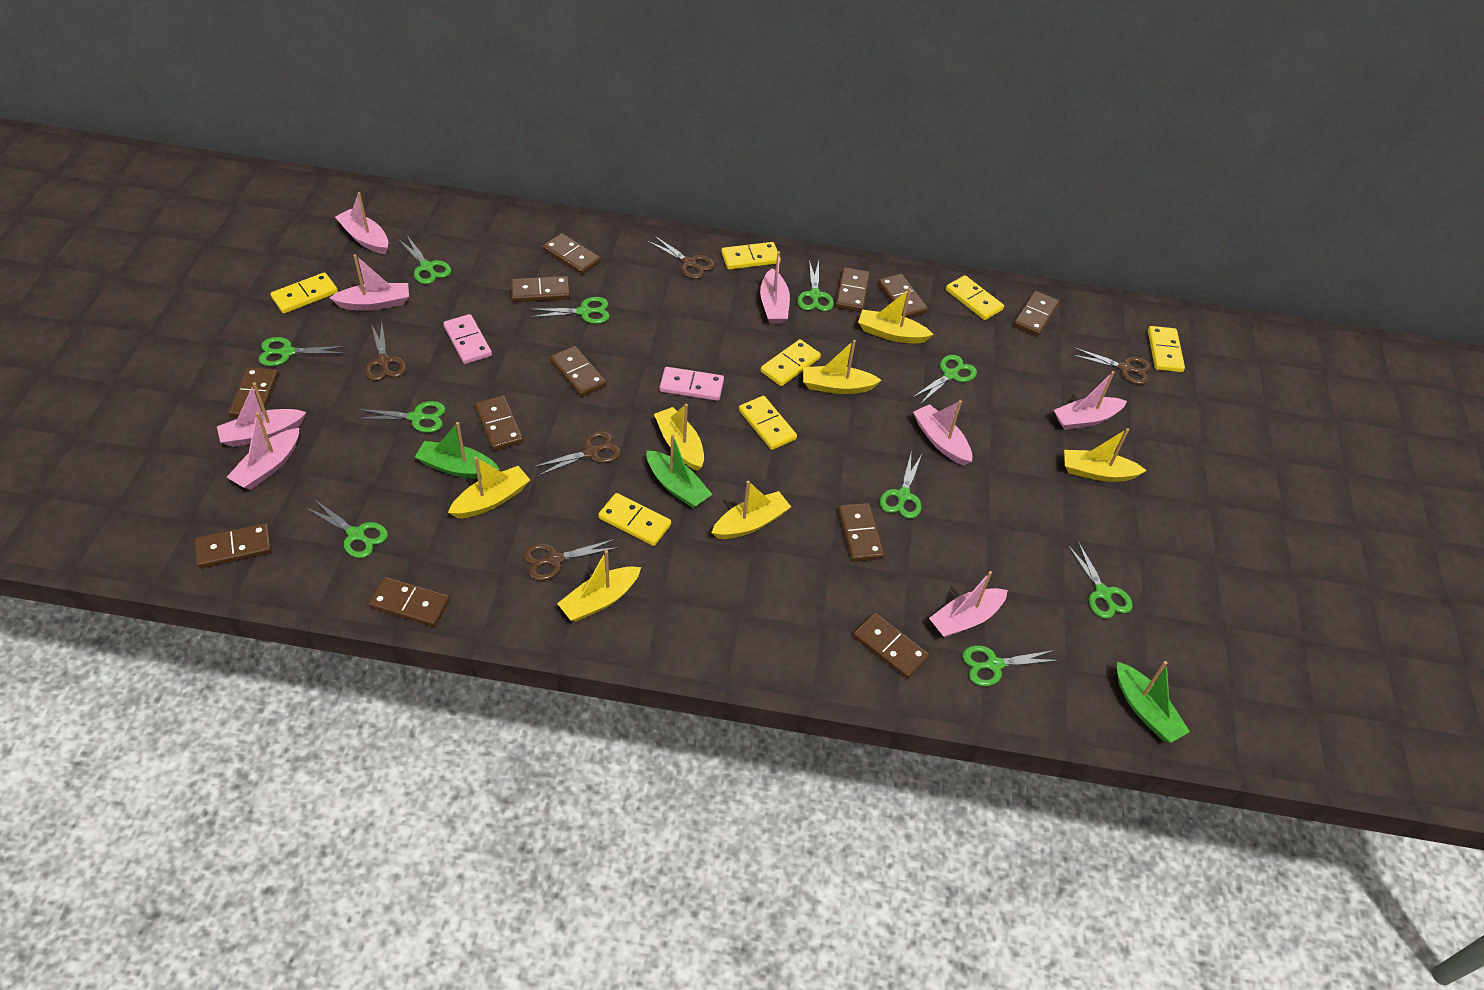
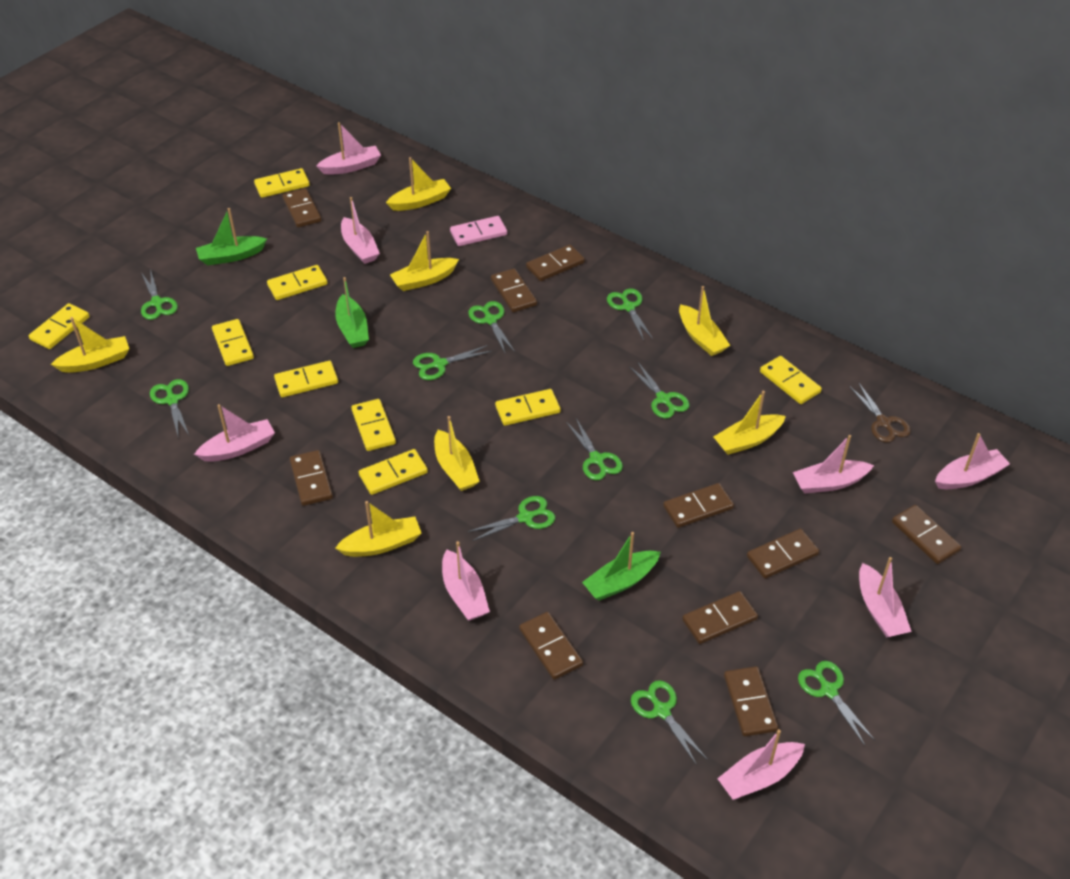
brown domino: [195,523,272,568] [229,367,279,418] [369,577,450,627] [475,395,523,451] [511,276,570,302] [543,233,601,275] [550,346,606,397] [835,267,870,312] [838,503,884,562] [853,613,929,679] [878,274,928,318] [1014,291,1060,336] = 12 -> [282,188,321,227] [290,450,333,506] [491,268,537,312] [519,612,583,680] [526,245,585,281] [663,483,734,528] [682,591,758,644] [724,666,778,737] [747,529,819,578] [892,505,961,564] = 10
brown scissors: [365,322,406,381] [524,539,619,581] [533,431,621,476] [648,236,715,279] [1072,347,1152,385] = 5 -> [849,382,911,442] = 1
pink domino: [443,314,492,364] [660,367,724,401] = 2 -> [450,216,507,246] = 1
yellow domino: [271,272,338,313] [598,493,671,546] [721,242,781,270] [739,396,797,450] [761,339,821,386] [946,275,1004,320] [1148,326,1185,372] = 7 -> [29,303,90,349] [212,319,254,366] [254,168,310,198] [267,265,327,300] [274,361,338,397] [351,399,396,451] [359,449,428,495] [495,389,561,426] [760,356,822,404] = 9

